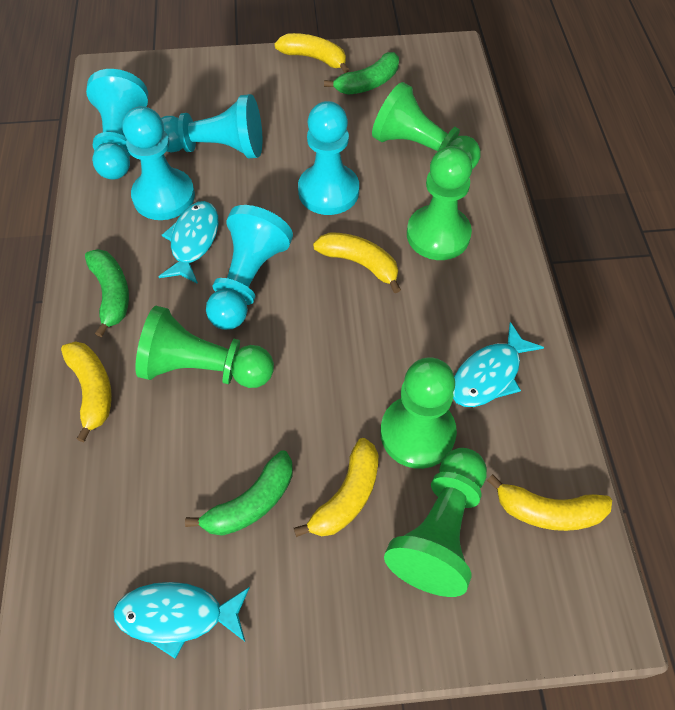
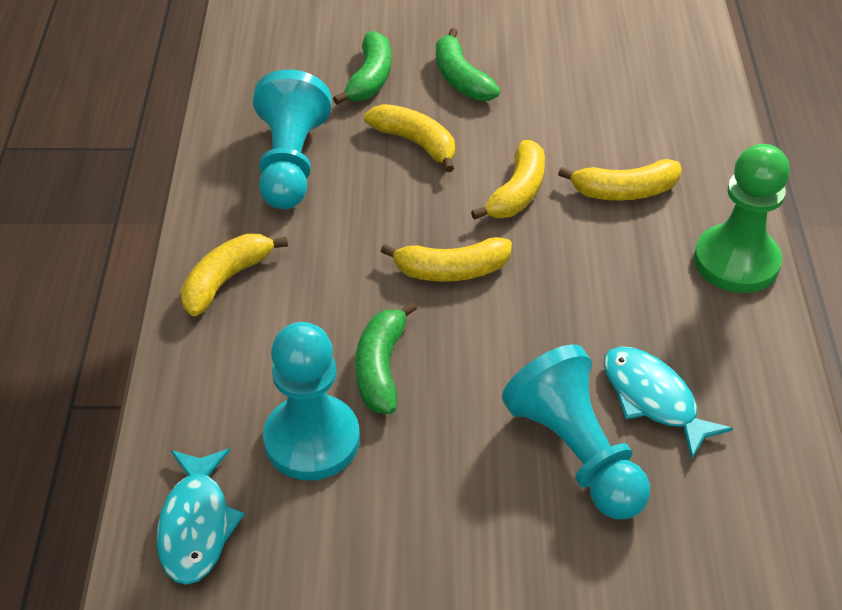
green pawn: [135,306,274,388] [372,82,481,169] [380,357,457,469] [384,448,487,597] [407,146,472,260] = 5 -> [694,144,790,293] = 1
turquoise fish: [113,582,250,659] [158,201,218,284] [453,322,544,407] = 3 -> [157,448,245,585] [604,346,733,460] = 2
turquoise pawn: [86,69,148,180] [123,106,195,220] [161,94,262,158] [206,205,293,330] [298,101,359,215] = 5 -> [253,69,332,209] [263,322,360,480] [502,344,650,520] = 3

